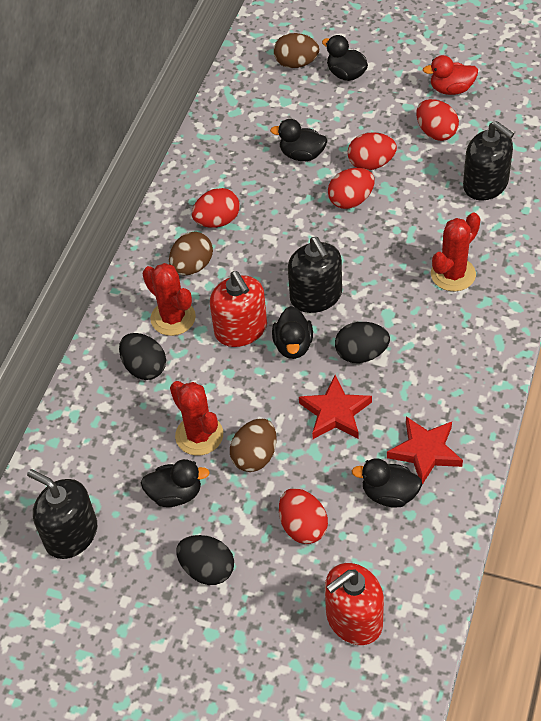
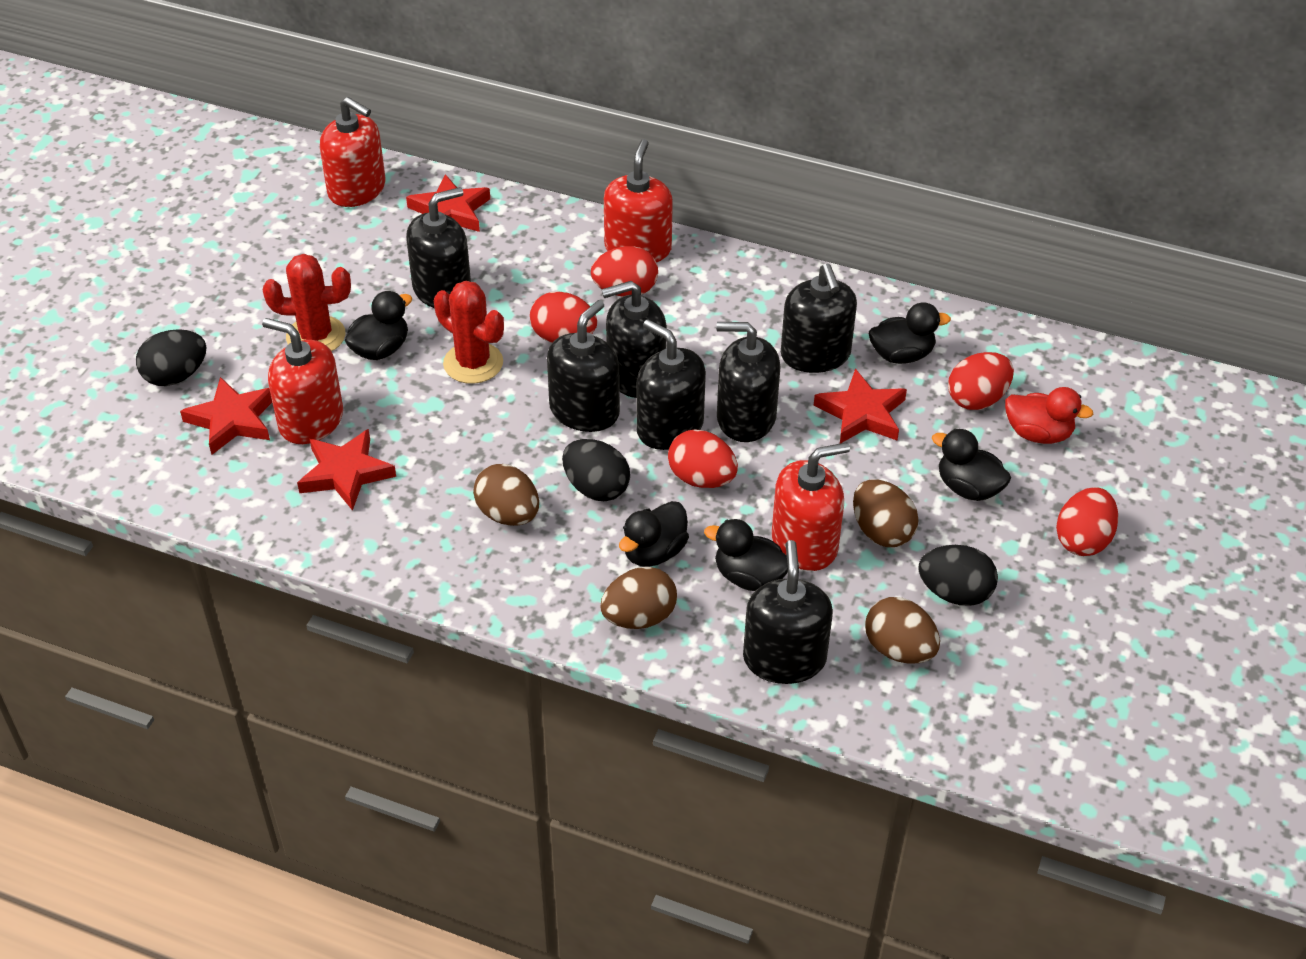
black soap dispenser: [27,469,97,559] [288,237,342,313] [463,121,514,200] = 3 -> [406,187,471,308] [547,300,620,432] [602,281,667,398] [636,319,706,450] [716,322,780,442] [743,540,833,684] [781,264,857,373] = 7
brown egg: [169,232,213,275] [230,418,277,472] [274,33,319,68] = 3 -> [473,464,539,526] [600,567,677,629] [853,479,919,547] [865,597,940,663] = 4
red cactus: [142,263,196,336] [170,381,223,456] [431,213,481,291] = 3 -> [263,254,351,351] [434,281,504,384] = 2
red soap dispenser: [210,271,267,347] [325,563,384,645] = 2 -> [262,318,343,444] [320,97,385,207] [604,139,673,262] [772,442,850,571] = 4
red star: [299,375,372,439] [387,417,463,485] = 2 -> [180,377,272,455] [297,429,396,511] [406,174,490,232] [814,369,907,443] = 4

